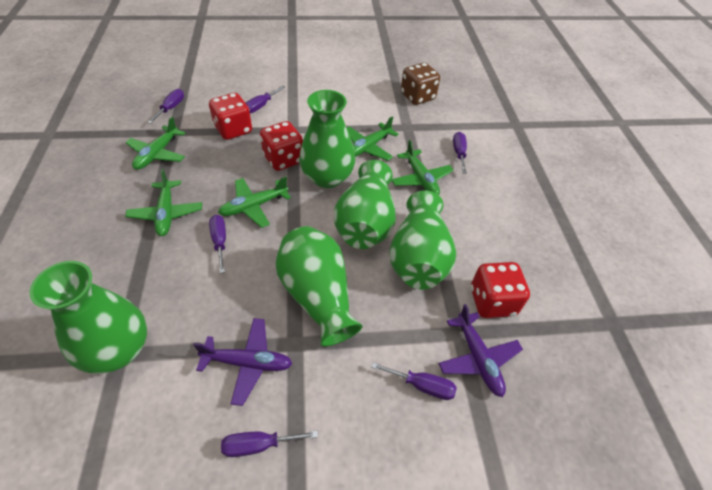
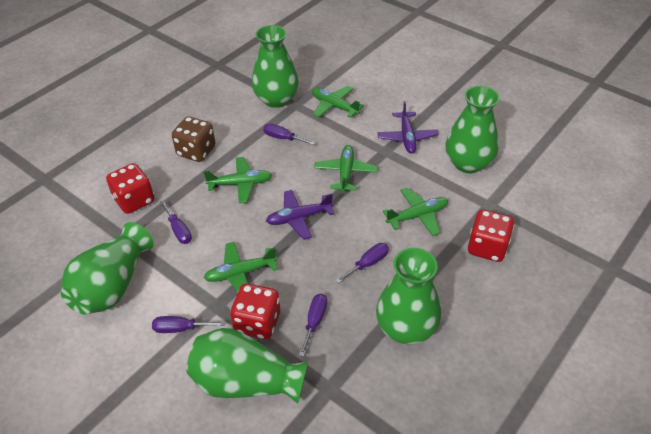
purple screwdriver: [147,89,184,124] [209,215,226,273] [221,431,318,457] [246,86,285,113] [371,362,457,400] [453,132,467,174] = 6 -> [152,316,225,333] [160,200,192,244] [263,123,315,145] [299,294,327,357] [336,243,389,283] = 5

